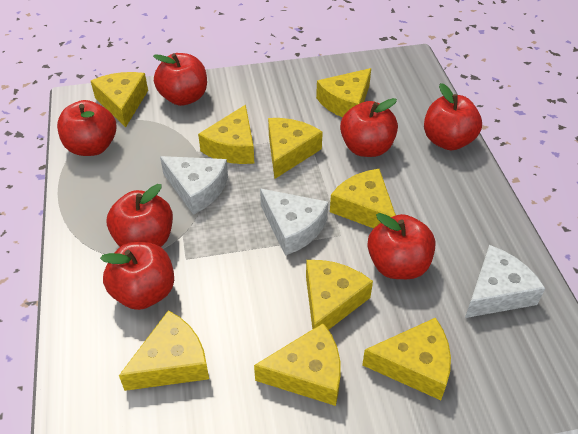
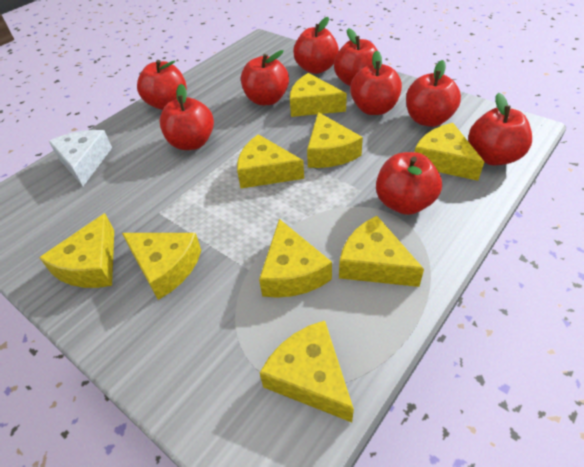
red apple: [57,100,116,156] [100,242,174,310] [107,184,173,247] [153,53,207,106] [340,98,398,157] [367,213,435,279] [424,83,482,150] = 7 -> [137,60,187,110] [159,84,214,150] [241,50,289,105] [293,17,339,74] [334,28,378,86] [350,51,402,115] [376,152,442,215] [406,60,461,127] [468,93,532,166] = 9
white cheese: [160,156,228,215] [260,189,328,256] [465,245,545,318] = 3 -> [49,130,112,186] = 1

